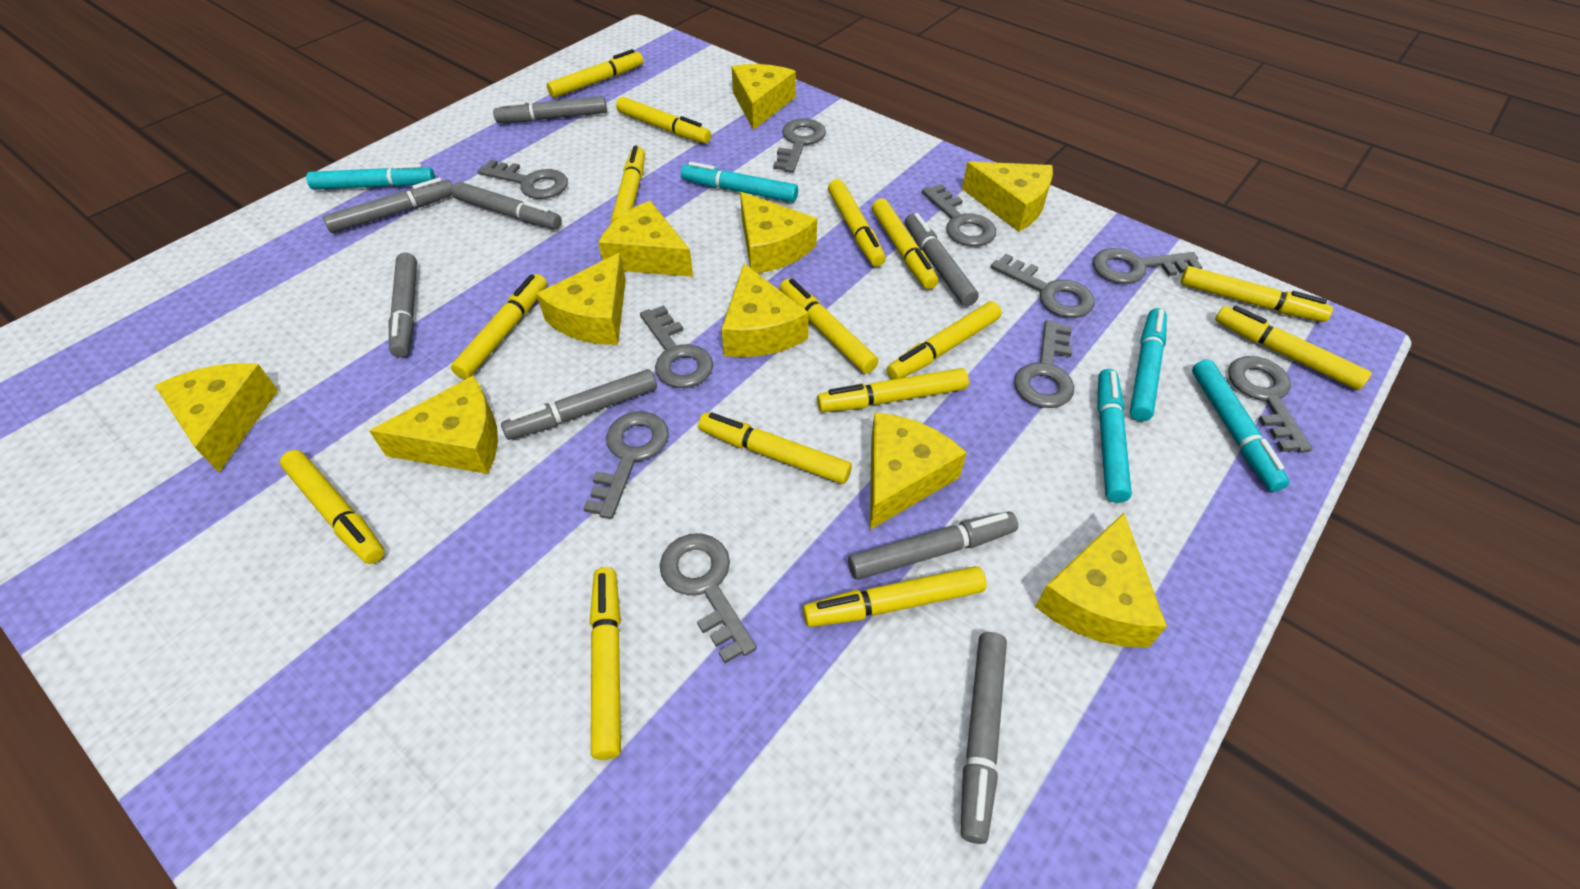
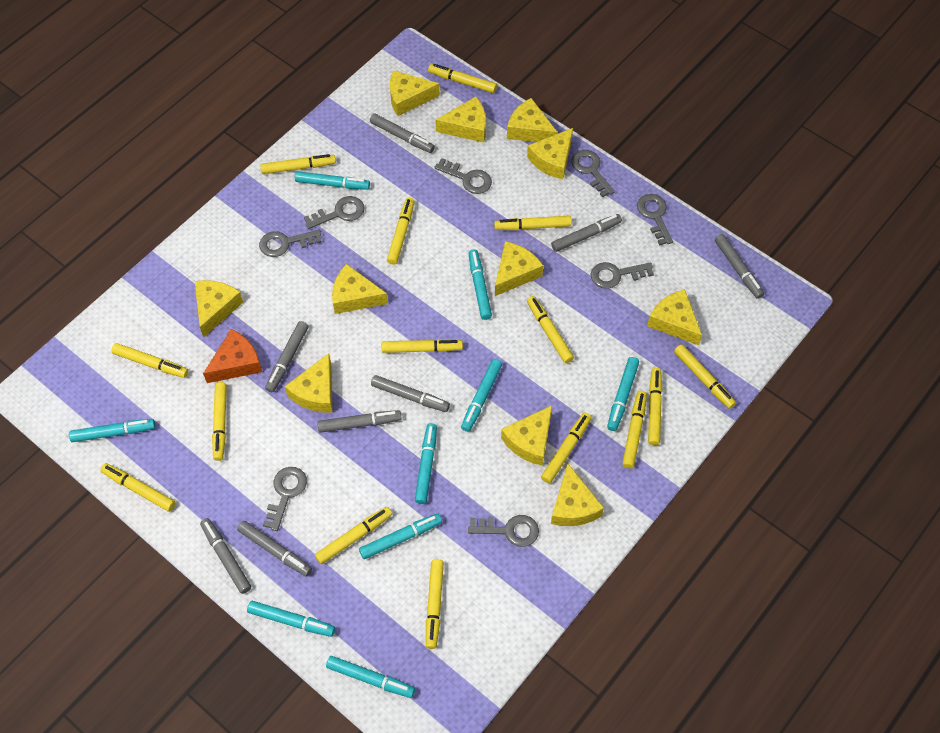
grey key: [477,160,568,199] [583,411,669,519] [640,305,713,388] [660,533,757,663] [773,118,826,173] [922,184,996,247] [991,254,1095,318] [1014,320,1074,408] [1093,248,1203,284] [1228,356,1312,453] = 10 -> [259,230,322,257] [263,467,307,531] [304,196,364,229] [434,158,492,194] [468,515,539,547] [571,150,615,197] [591,262,654,289] [637,194,673,246] = 8
orange cheese: none = 0 -> [203,329,262,383] = 1
turquoise marker: [306,164,435,190] [681,162,798,202] [1097,369,1132,503] [1130,308,1167,421] [1192,359,1289,492] = 5 -> [69,419,155,442] [247,601,335,637] [295,171,370,190] [326,656,415,698] [359,513,442,559] [415,423,437,504] [461,359,502,432] [469,249,492,320] [607,357,639,431] = 9
yellow cheese: [155,363,278,472] [369,376,498,474] [536,253,626,345] [598,201,693,277] [721,264,809,357] [731,64,796,130] [740,192,817,273] [870,413,967,530] [962,162,1053,232] [1035,513,1167,647] = 10 -> [195,280,243,337] [285,353,333,413] [332,264,388,314] [390,70,440,116] [435,97,486,143] [495,241,543,296] [501,405,552,466] [507,98,558,142] [527,128,573,179] [551,464,604,526] [647,289,702,345] = 11

